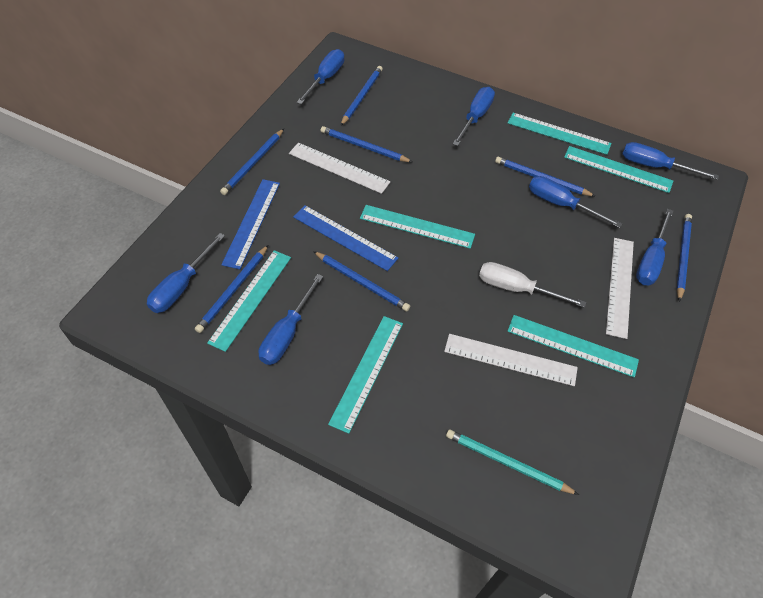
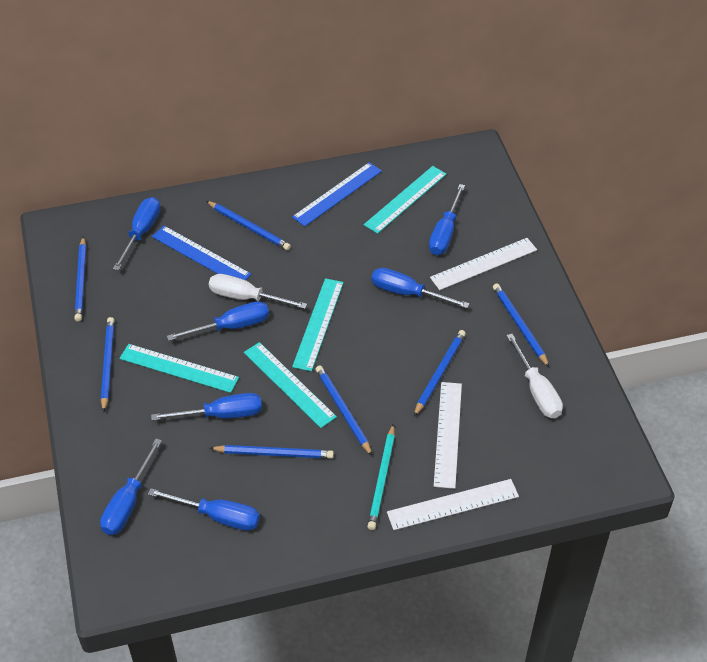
turquoise ruler: [207,250,291,352] [328,316,403,434] [360,205,475,249] [507,315,639,378] [508,113,612,155] [564,146,673,193] = 6 -> [120,344,239,393] [244,342,337,428] [292,278,344,371] [364,166,446,234] = 4
white screwdriver: [479,262,586,308] = 1 -> [209,274,307,309] [506,334,563,418] = 2

